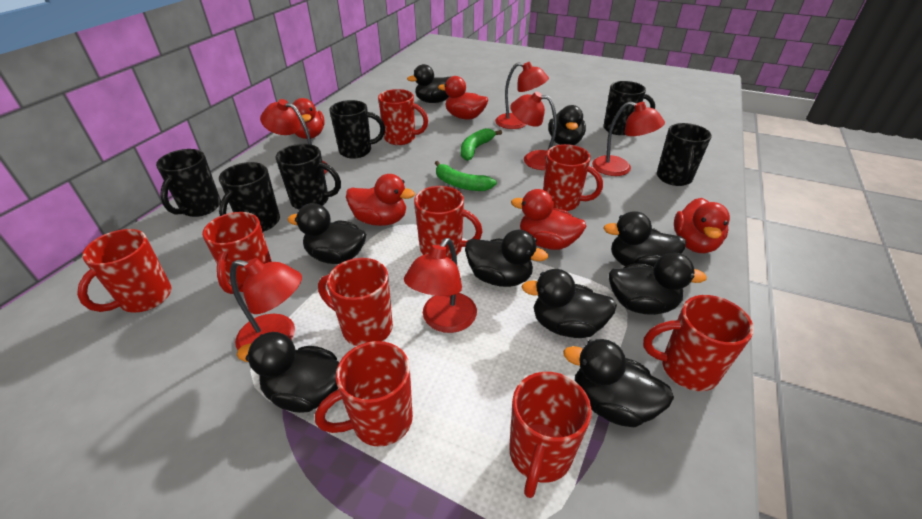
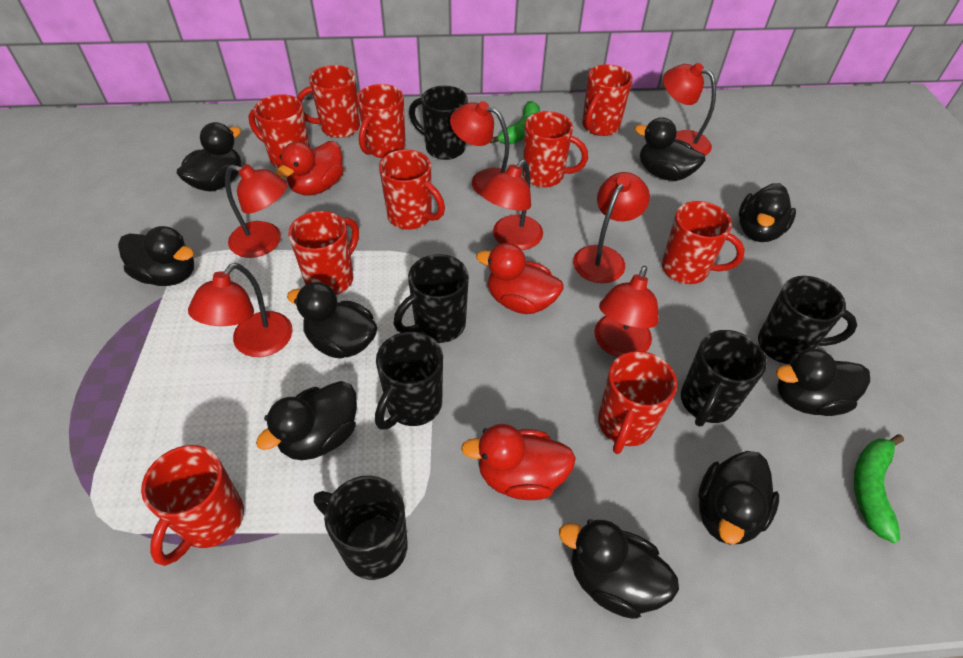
red duck: [293,98,325,139] [346,174,415,226] [438,76,488,119] [511,189,587,250] [674,198,730,253] = 5 -> [276,141,344,196] [461,424,576,500] [476,243,563,314] = 3
red lamp: [230,258,302,350] [260,99,327,174] [404,238,477,333] [495,62,549,129] [510,91,557,170] [592,102,665,176] = 6 -> [188,263,292,357] [225,164,288,258] [450,101,509,196] [481,160,543,250] [573,172,650,283] [594,266,659,357] [663,63,716,156] = 7
red mug: [77,229,172,313] [202,212,272,294] [315,341,413,447] [318,258,393,346] [378,89,428,145] [414,186,483,259] [509,372,592,498] [543,144,603,211] [643,295,754,391] = 9 -> [141,445,244,566] [249,94,310,168] [288,211,359,295] [297,65,360,138] [357,84,406,158] [379,150,445,230] [523,111,588,187] [582,64,633,136] [598,351,677,454] [662,201,745,284] = 10

